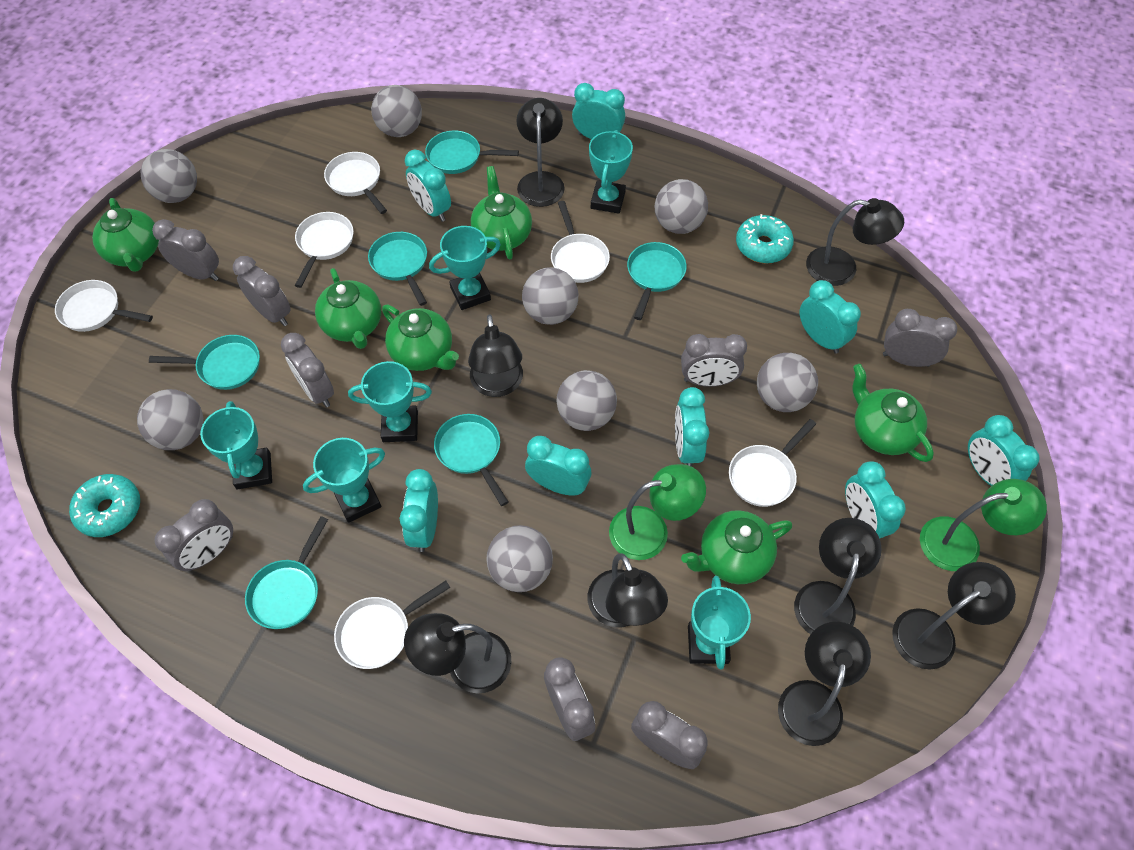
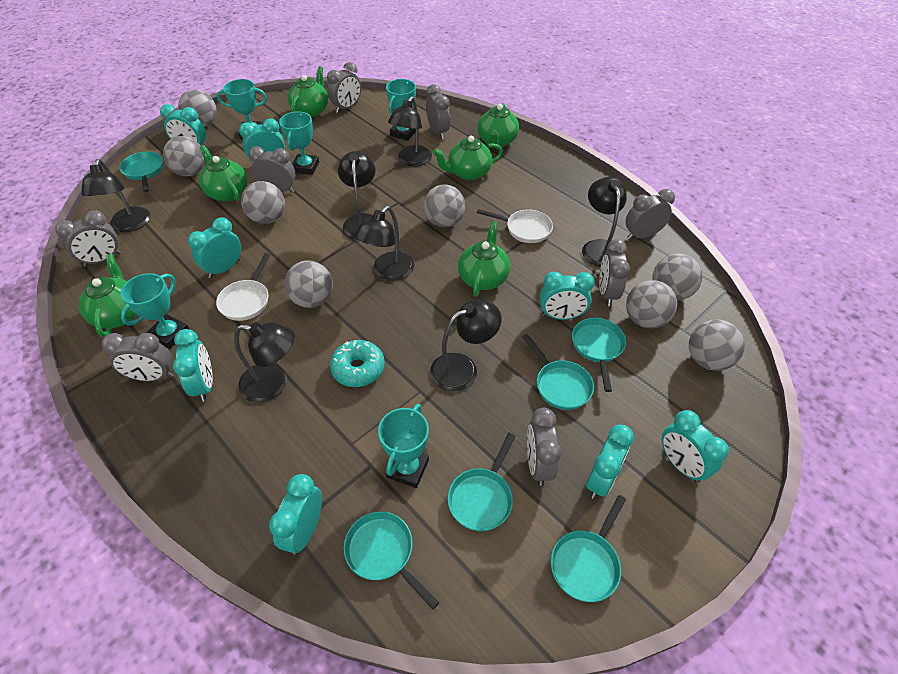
black lamp: [404,613,511,693] [468,315,523,397] [516,98,565,207] [588,553,668,628] [778,622,871,746] [794,518,882,634] [806,198,904,286] [892,562,1016,670] = 8 -> [81,159,150,232] [234,322,294,402] [338,151,375,239] [354,206,414,281] [388,96,432,166] [430,299,501,392] [582,177,627,267] = 7
green lamp: [609,464,706,560] [920,479,1047,571] = 2 -> none = 0
turquoise donut: [69,474,140,537] [736,214,794,264] = 2 -> [330,340,385,387] = 1
turquoise trophy: [200,401,272,490] [303,438,385,523] [348,361,432,442] [429,226,501,310] [589,130,633,214] [688,576,751,670] = 6 -> [121,273,190,349] [217,79,267,139] [279,111,319,175] [378,404,429,488] [386,79,416,141] = 5
white pan: [55,280,153,332] [295,212,354,288] [324,152,387,214] [334,581,450,669] [551,201,610,283] [729,419,816,507] = 6 -> [216,253,270,321] [477,209,553,243] = 2

